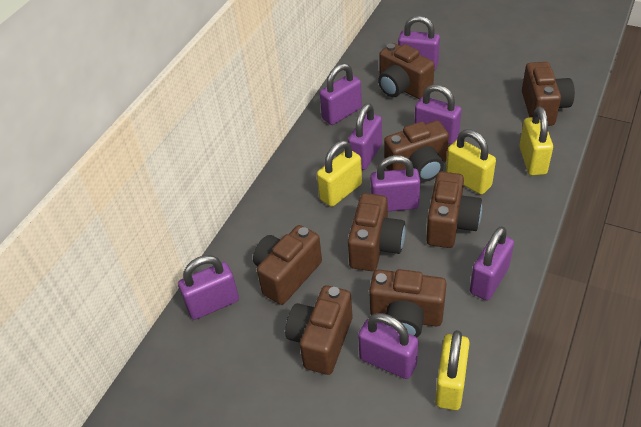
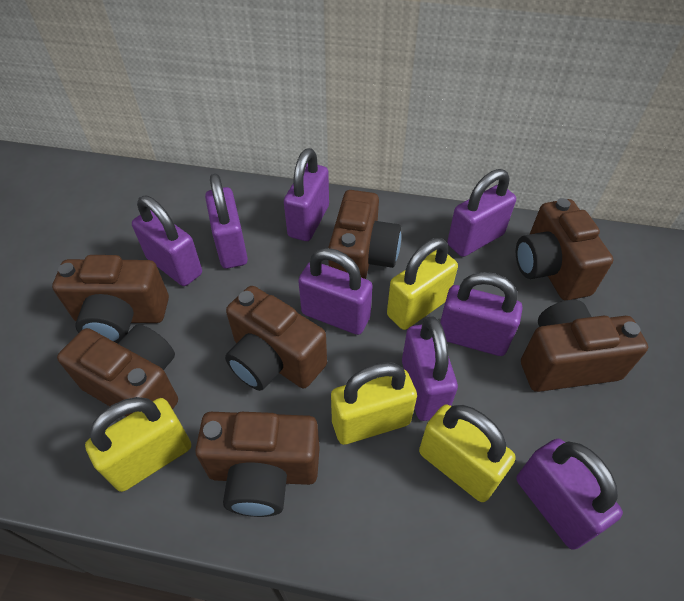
brown camera: [253,225,322,305] [285,285,353,375] [348,193,405,271] [369,269,447,337] [378,43,435,99] [384,121,449,182] [426,172,482,248] [522,62,575,126] = 8 -> [52,255,169,344] [57,324,178,417] [195,412,320,517] [225,286,327,391] [328,190,401,279] [516,198,613,300] [521,300,648,392] = 7

